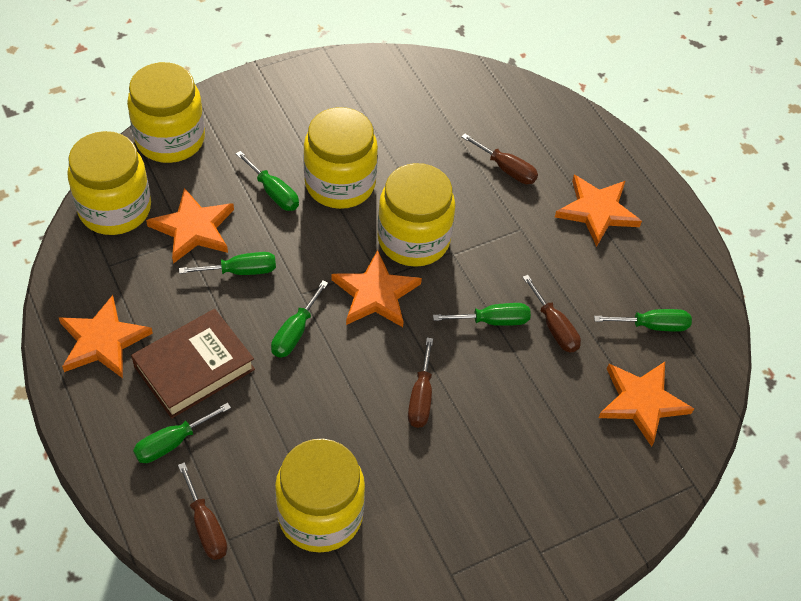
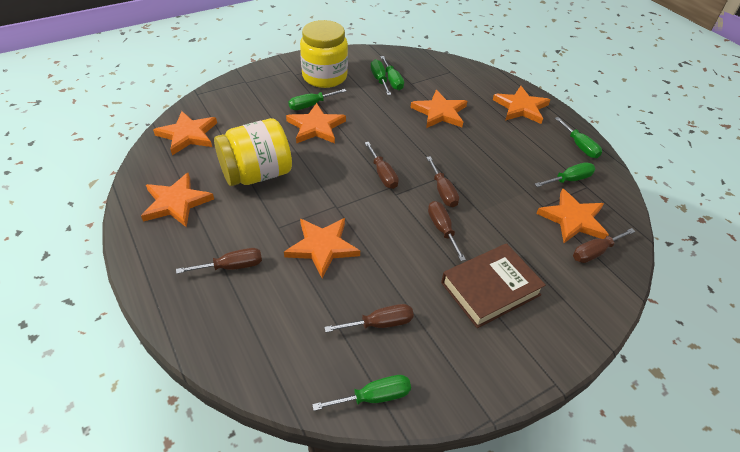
brown screwdriver: [178,462,227,560] [408,338,433,428] [461,134,538,184] [523,275,581,353] = 4 -> [176,248,262,274] [324,304,414,332] [365,142,399,189] [426,156,459,207] [428,201,466,261] [573,228,636,263] = 6
orange star: [58,295,153,378] [146,188,234,264] [331,250,422,327] [555,175,642,247] [599,362,694,447] = 5 -> [141,173,214,227] [153,111,217,155] [284,218,360,278] [286,103,346,144] [410,90,467,128] [493,86,550,124] [536,188,609,243] = 7
yellow jar: [67,131,151,235] [127,62,205,163] [275,439,365,553] [303,107,378,209] [378,163,455,267] = 5 -> [214,118,292,186] [300,20,348,88] = 2

